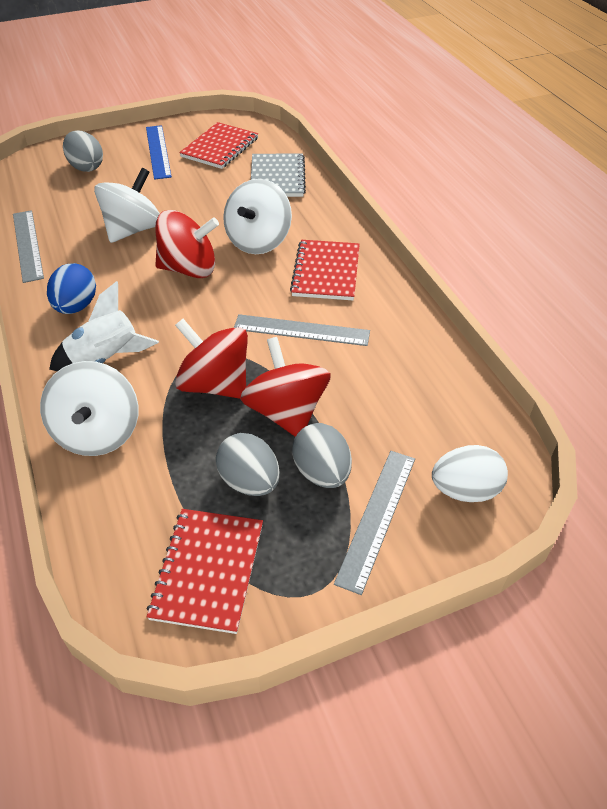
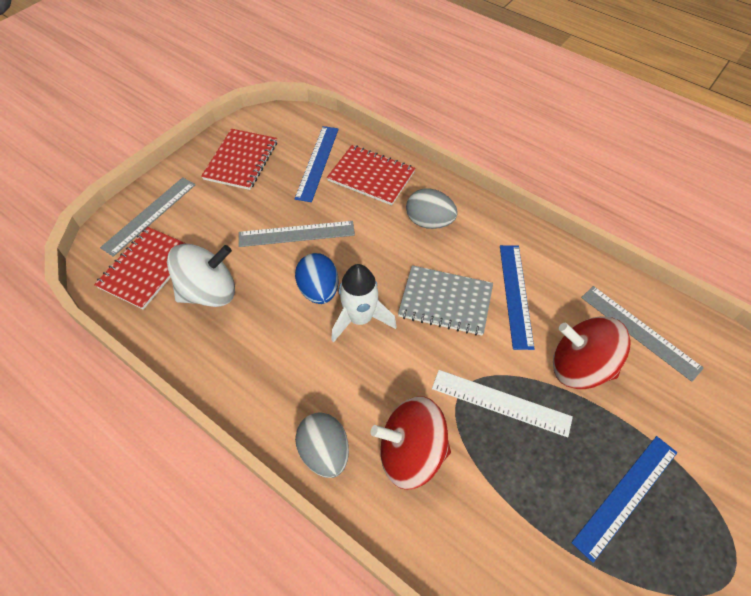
blue ruler: [146,125,172,180] = 1 -> [295,126,339,202] [500,245,534,350] [571,436,677,563] = 3
grey egg: [63,130,103,172] [216,433,280,496] [292,423,352,488] = 3 -> [295,412,349,478] [406,189,458,229] = 2
red spinning top: [155,210,219,278] [175,319,248,399] [240,337,331,437] = 3 -> [371,396,451,490] [553,316,631,389] = 2
white egg: [432,445,508,502] = 1 -> none = 0
white ruler: none = 0 -> [432,370,573,437] = 1
white spinning top: [40,361,138,456] [94,168,160,243] [223,179,292,254] = 3 -> [167,244,235,307] = 1

